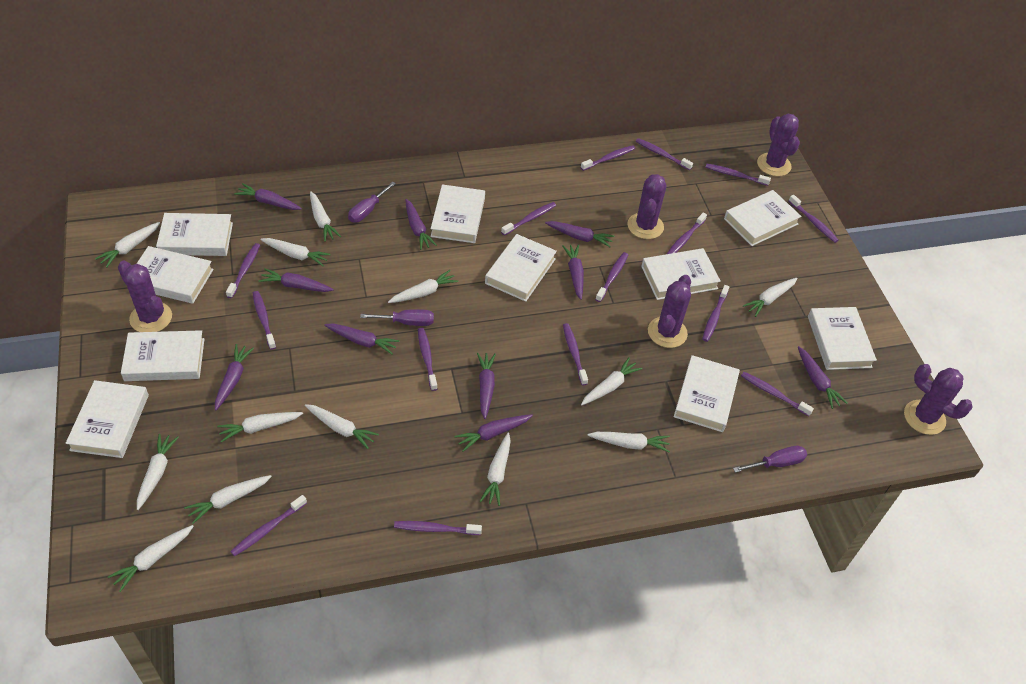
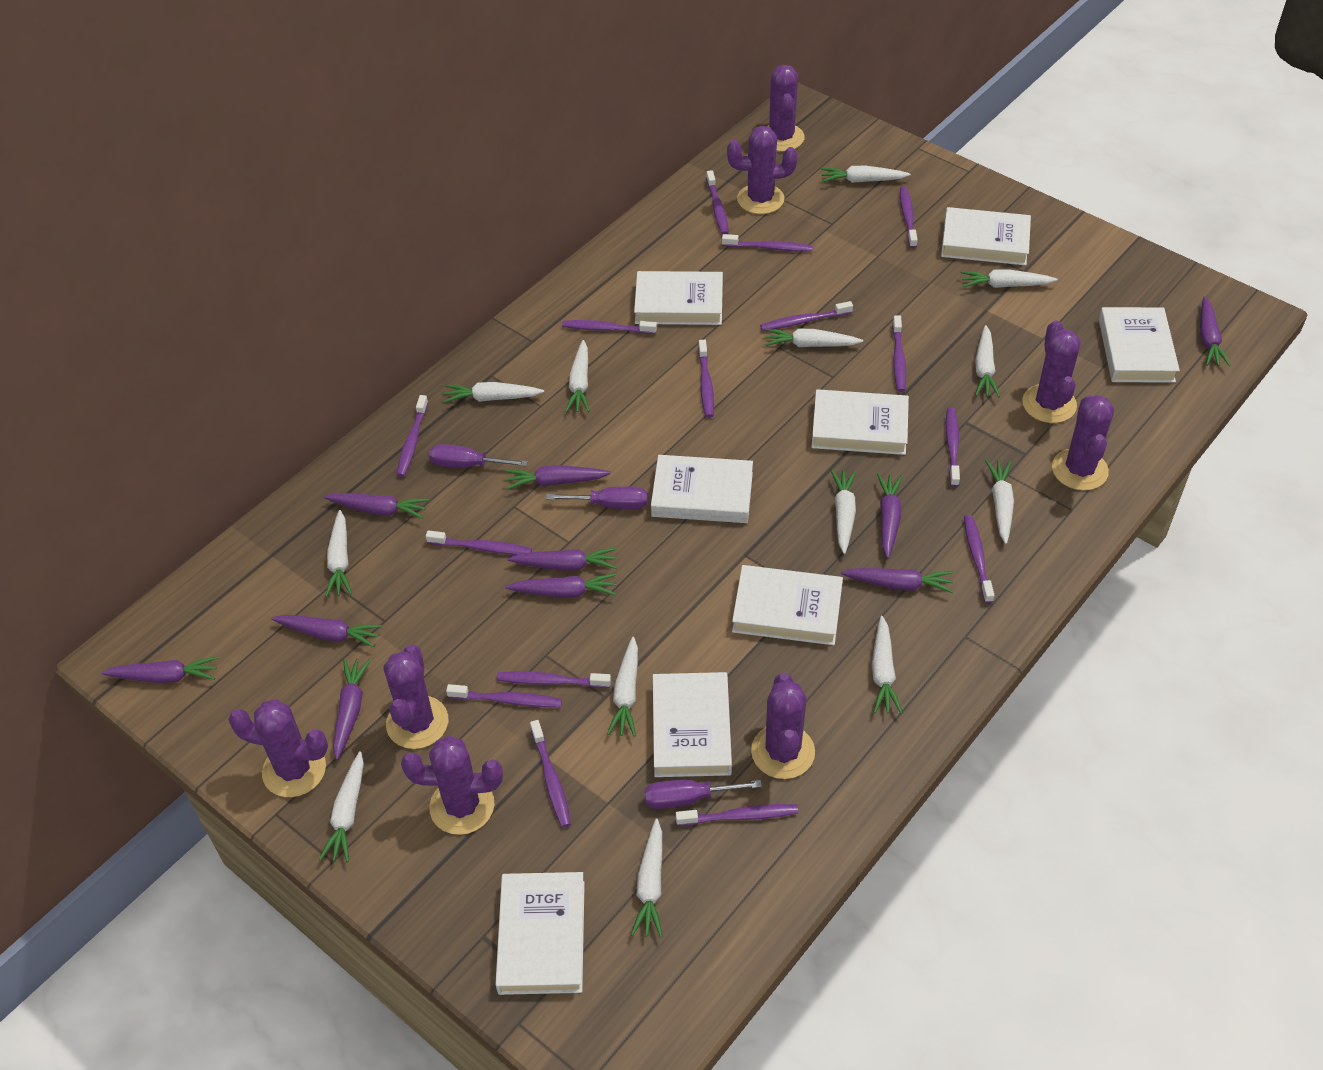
purple cactus: [118,261,172,332] [628,174,666,239] [648,275,691,348] [757,114,800,176] [904,364,973,435] = 5 -> [228,699,328,797] [383,645,448,749] [401,736,503,835] [727,126,798,214] [751,673,815,779] [766,65,805,152] [1022,320,1081,423] [1052,395,1114,491] = 8
white book: [66,380,149,458] [121,330,204,381] [137,246,213,304] [156,213,233,256] [431,184,485,243] [485,234,557,302] [641,248,721,300] [674,355,740,432] [724,190,802,246] [808,307,877,370] = 10 -> [495,872,585,995] [634,271,723,325] [651,455,753,523] [653,672,732,777] [732,565,843,645] [811,389,909,455] [941,207,1031,265] [1099,307,1180,383] = 8

